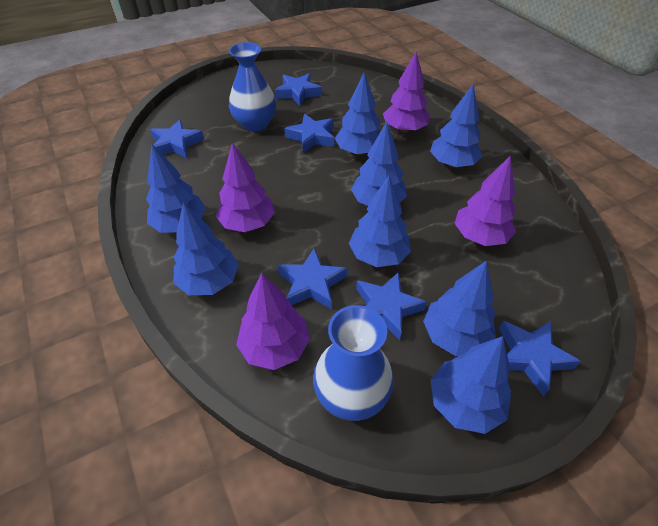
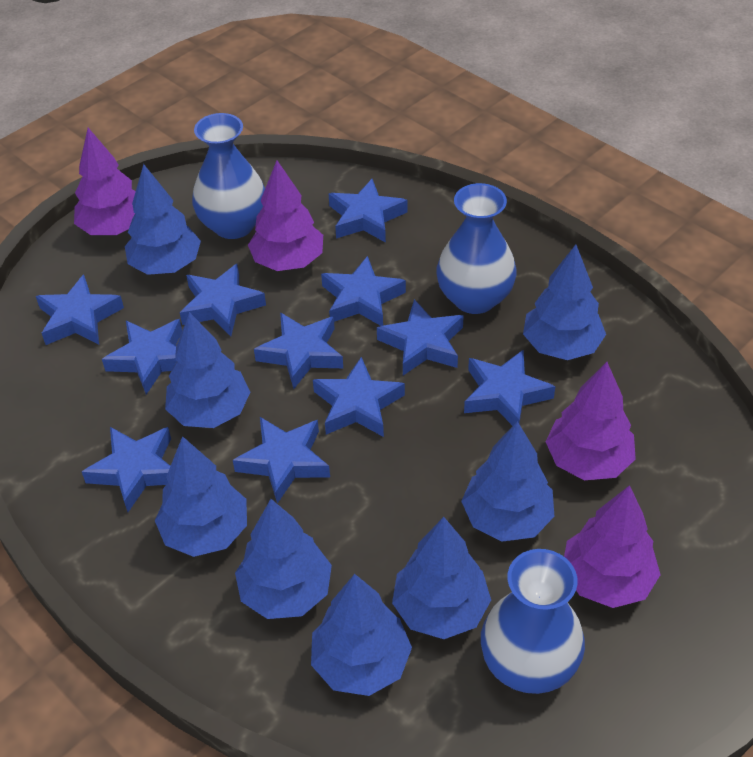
blue star: [150,119,204,158] [275,73,322,106] [278,248,347,310] [284,114,334,153] [356,272,427,340] [499,321,581,396] = 6 -> [36,274,124,345] [82,427,171,512] [102,319,182,394] [180,264,266,336] [233,417,330,503] [254,313,343,389] [313,357,405,437] [321,256,406,326] [329,179,407,243] [377,299,464,375] [464,349,555,426] = 11
blue vase: [229,42,276,131] [313,305,394,421] = 2 -> [192,113,265,239] [436,183,517,314] [481,549,585,694] = 3

